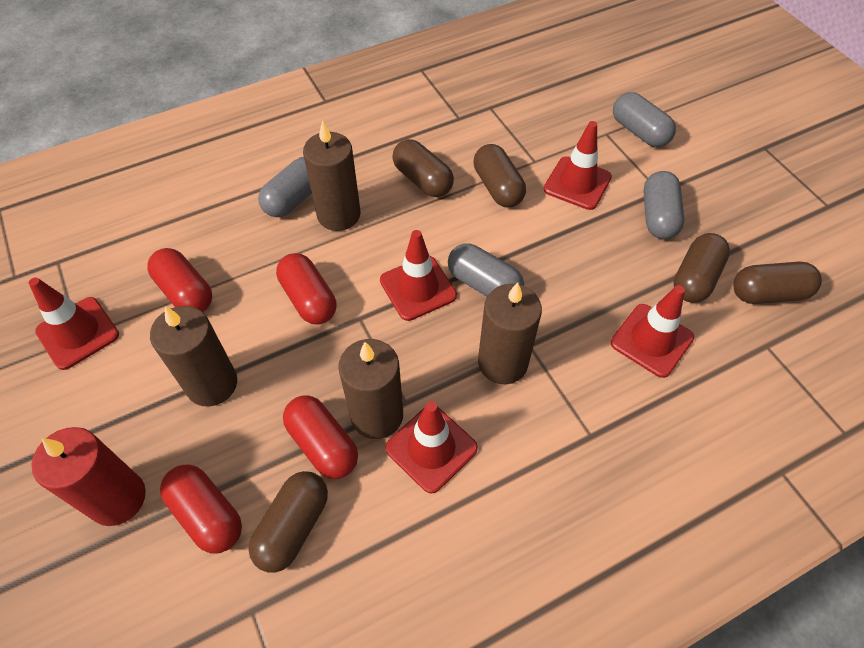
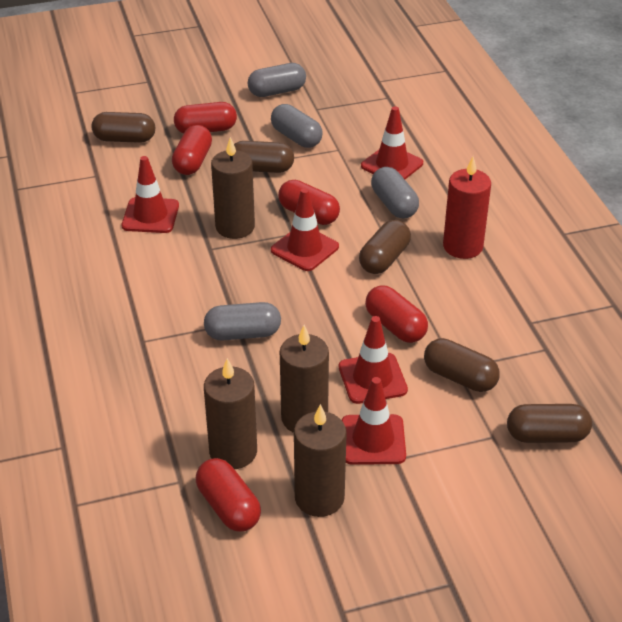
red capsule: [147,248,212,312] [160,465,242,554] [276,253,336,324] [283,396,358,479] = 4 -> [172,125,212,175] [174,102,237,134] [196,458,261,532] [278,180,340,225] [365,285,428,343] = 5

